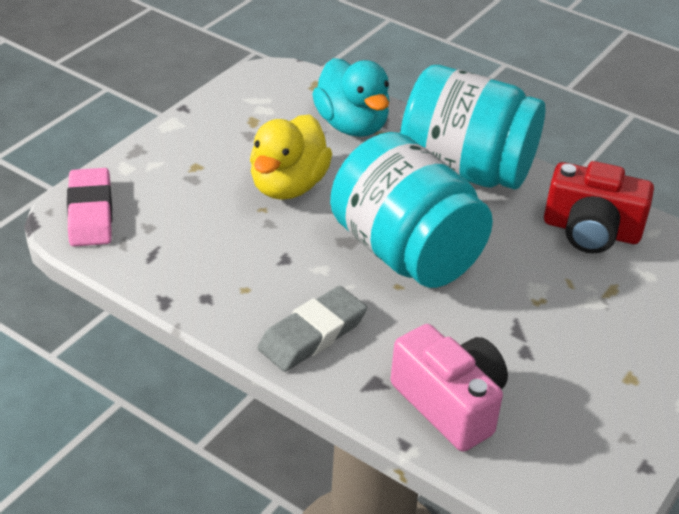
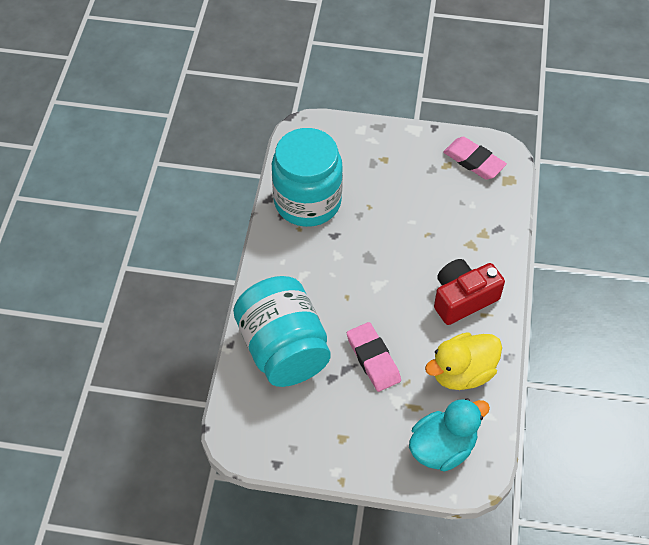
grey eraser: [257,286,367,372] = 1 -> none = 0
pink camera: [391,324,508,452] = 1 -> none = 0
pink eraser: [67,168,112,247] = 1 -> [347,322,401,392] [443,137,507,180] = 2

